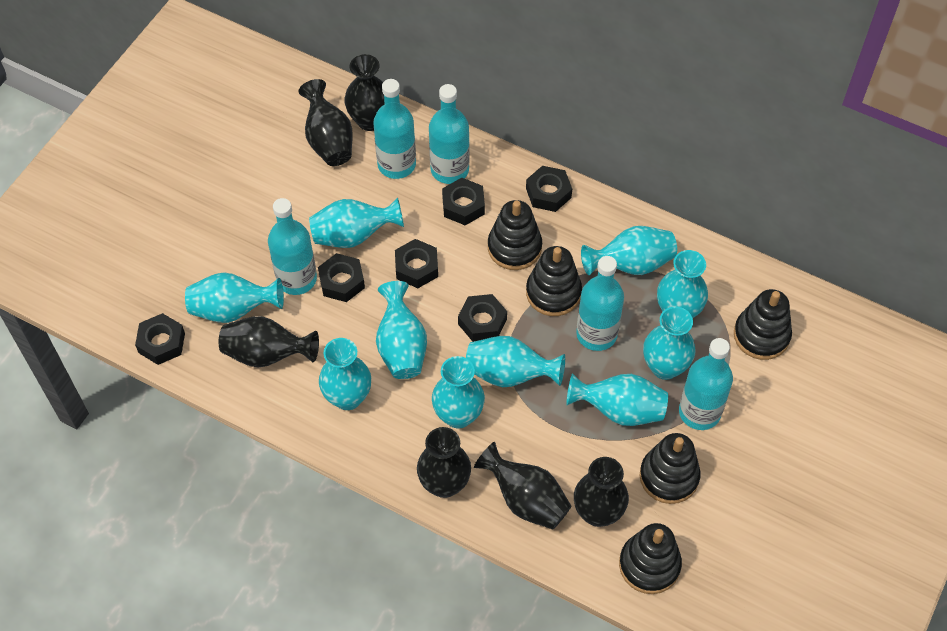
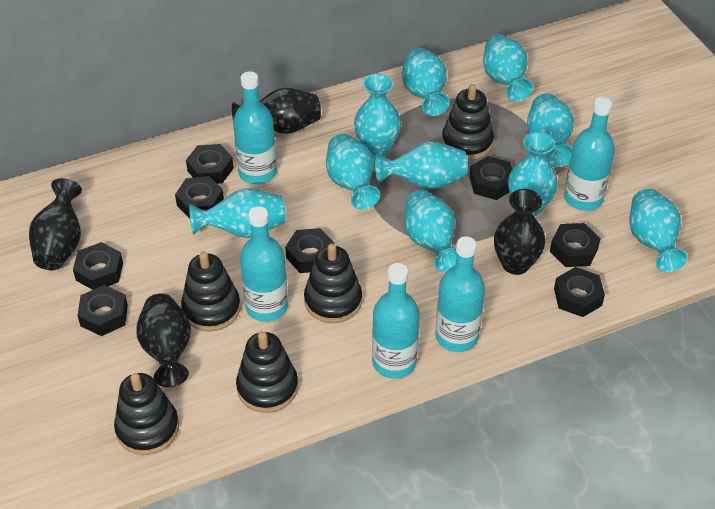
black nut: [135,313,185,365] [318,253,365,302] [395,239,438,288] [442,178,485,225] [458,294,507,342] [526,166,572,212] = 6 -> [73,242,123,290] [77,285,128,336] [175,176,224,219] [186,144,234,184] [285,228,335,273] [469,156,512,200] [550,223,601,267] [554,267,605,317] = 8
black vase: [219,316,319,368] [298,79,352,166] [344,54,384,131] [417,427,471,498] [474,442,571,530] [574,457,629,527] = 6 -> [29,178,82,270] [136,293,191,387] [232,88,321,134] [494,189,545,275] = 4

